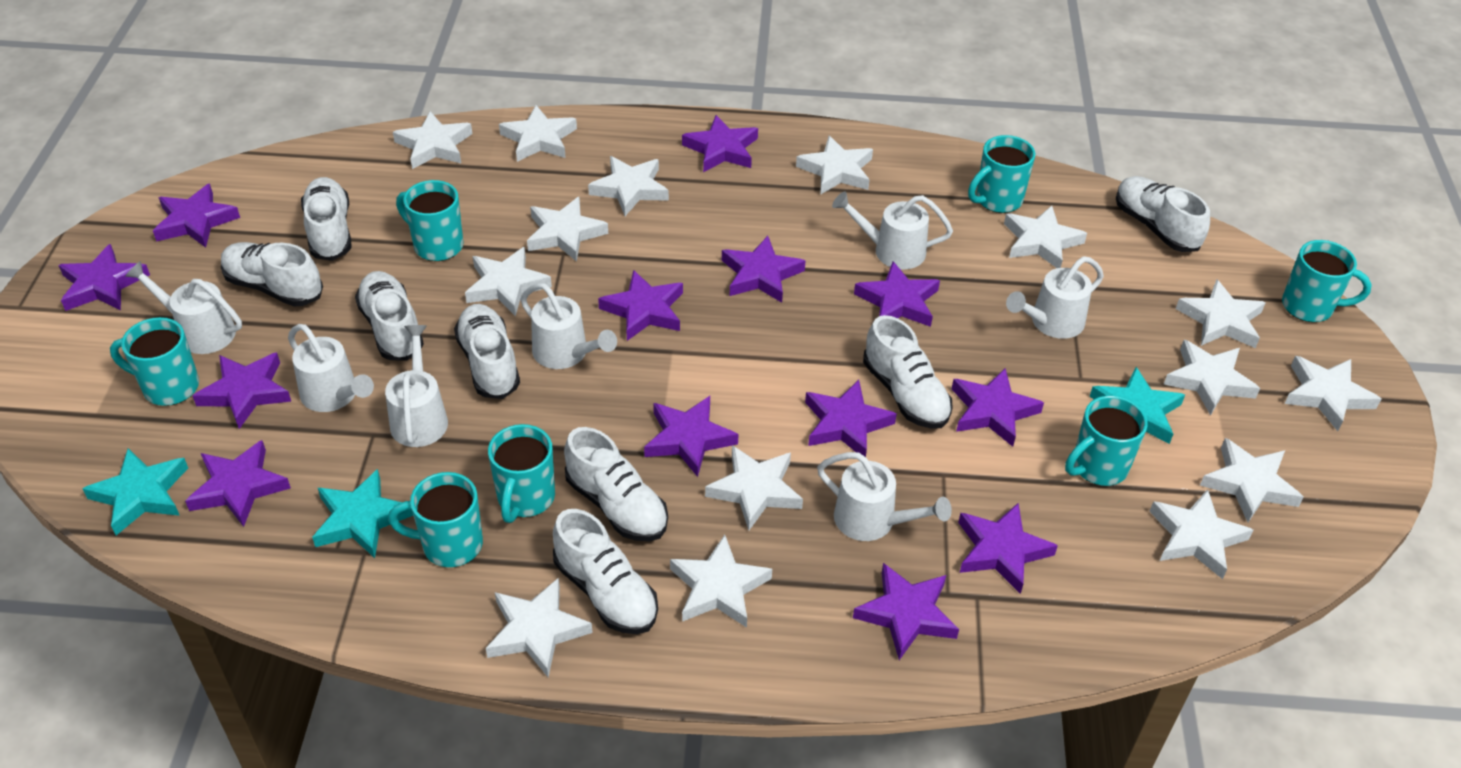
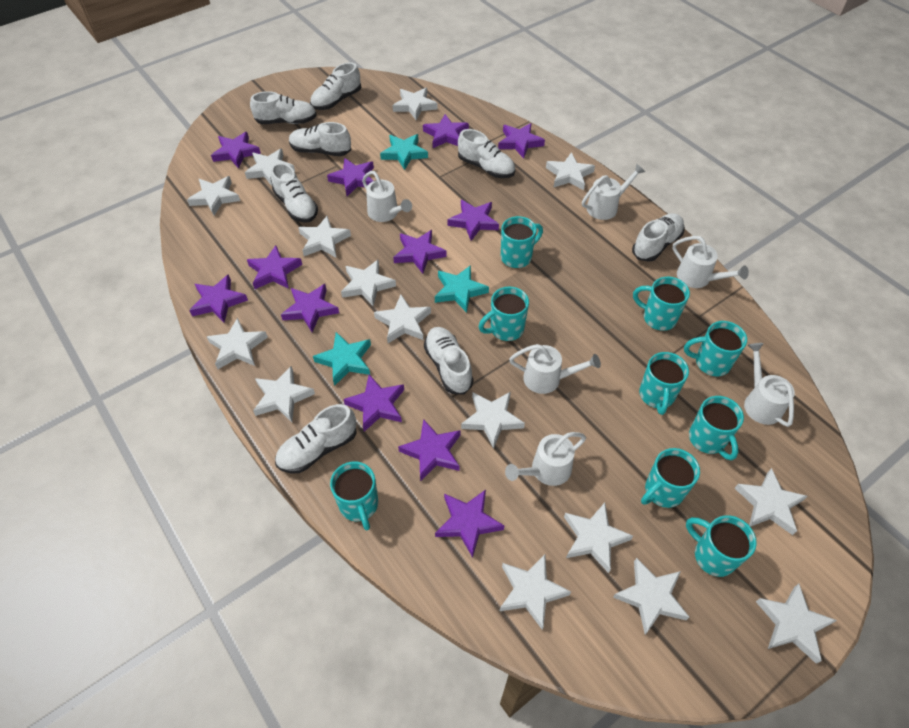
purple star: [58,244,150,311] [153,183,240,248] [185,440,291,527] [193,352,291,429] [598,270,683,341] [644,396,738,477] [682,115,758,172] [722,236,805,303] [805,380,897,457] [853,563,959,660] [854,261,940,327] [952,368,1044,447] [958,503,1058,594] = 13 -> [189,274,248,323] [211,132,261,169] [247,245,302,289] [281,284,339,332] [327,158,374,196] [343,374,404,432] [393,230,447,274] [398,419,460,482] [423,114,469,148] [435,490,504,558] [448,200,499,241] [498,123,545,158] = 12
turquoise mug: [110,317,199,406] [388,472,483,567] [396,180,464,261] [488,424,555,523] [968,135,1035,213] [1065,395,1148,486] [1282,240,1372,322] = 7 -> [330,461,378,530] [479,286,529,341] [501,216,543,268] [633,277,690,331] [639,352,689,415] [641,448,700,508] [684,321,747,376] [686,515,757,577] [689,396,744,460] = 9
white watering can: [125,261,242,354] [288,324,374,412] [385,325,448,447] [520,283,617,369] [817,452,952,541] [832,192,953,270] [1006,256,1104,339] = 7 -> [362,171,412,222] [505,432,586,486] [509,344,601,394] [582,164,645,220] [672,236,749,288] [744,343,795,427] = 6

